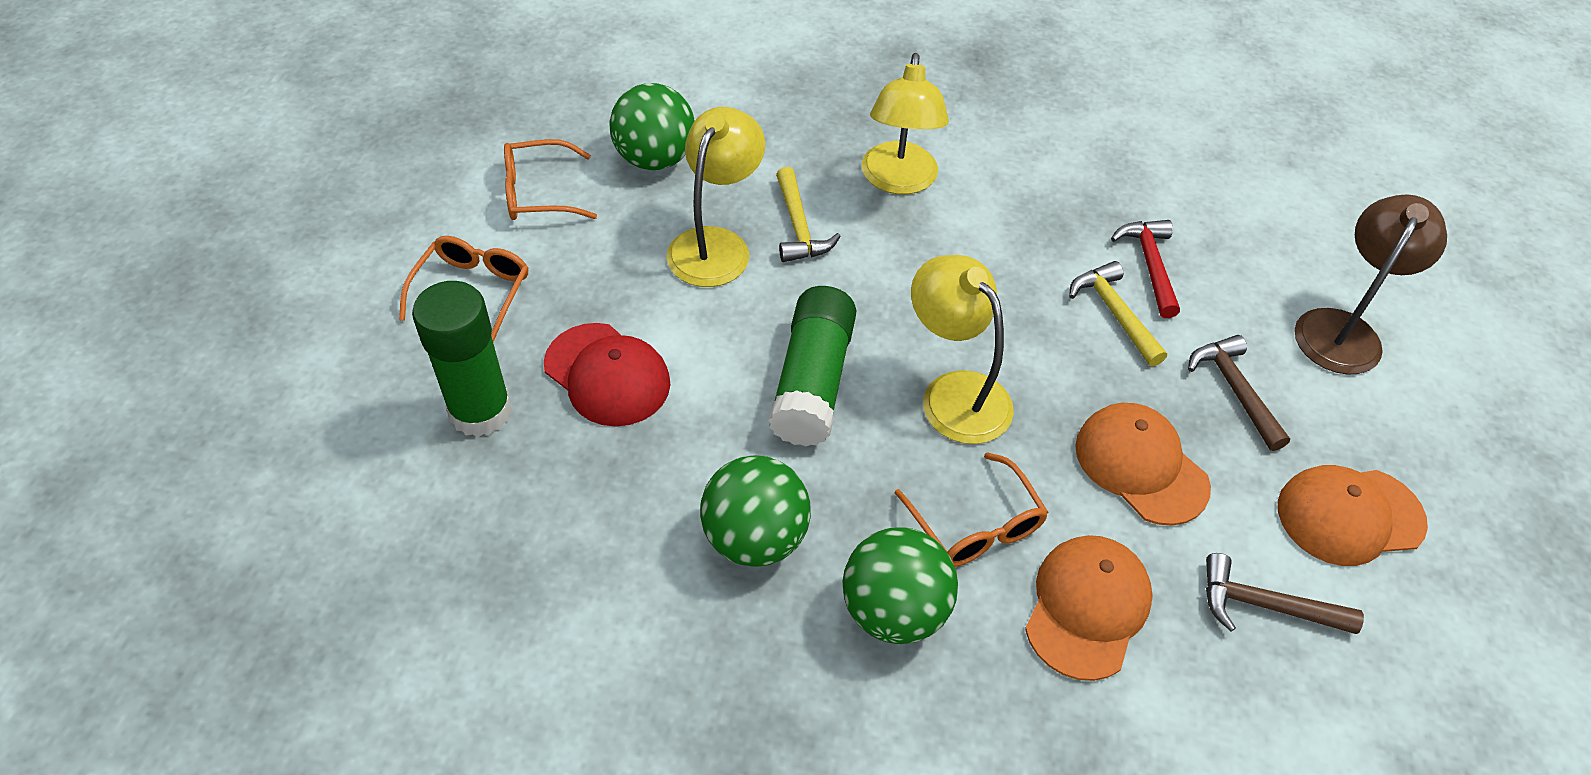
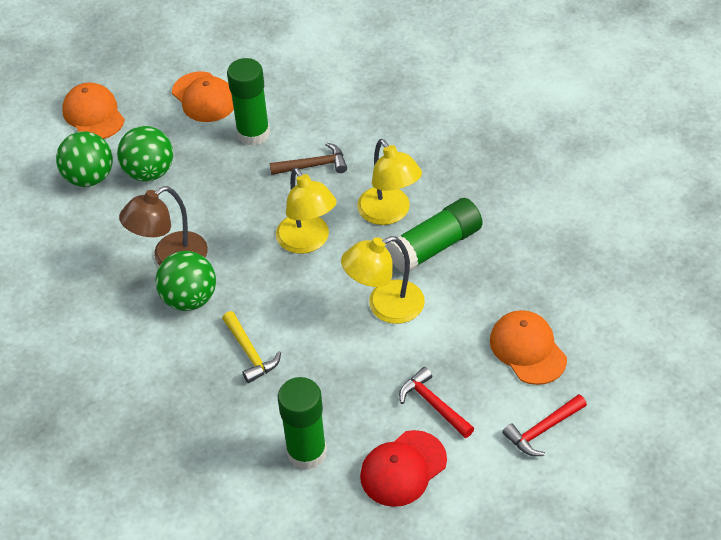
brown hammer: [1188,335,1290,451] [1206,553,1364,634] = 2 -> [270,142,347,175] = 1
green glue stick: [412,281,512,437] [768,286,856,446] = 2 -> [227,58,270,146] [278,377,327,470] [386,198,483,273] = 3
orange glasses: [399,236,528,342] [504,139,597,220] [895,452,1048,567] = 3 -> none = 0
red hammer: [1111,220,1180,318] = 1 -> [399,367,474,438] [502,394,587,456] = 2
yellow hammer: [776,167,841,262] [1069,261,1167,367] = 2 -> [222,311,281,383] = 1

